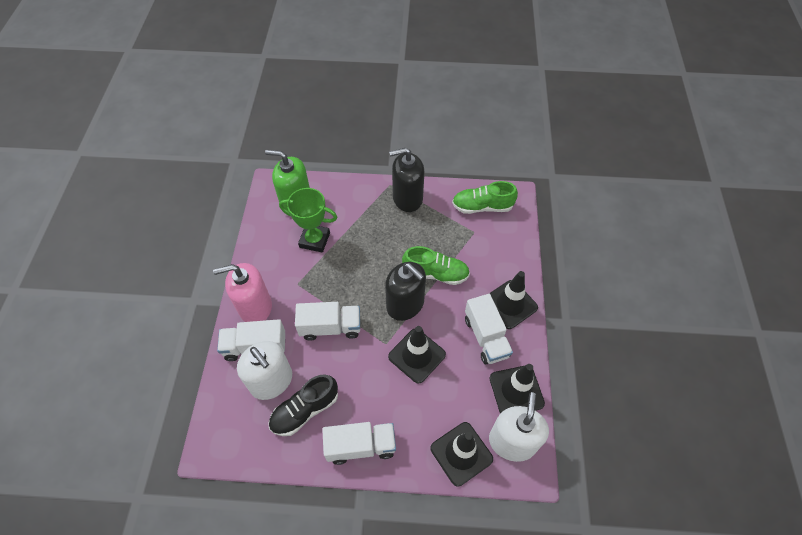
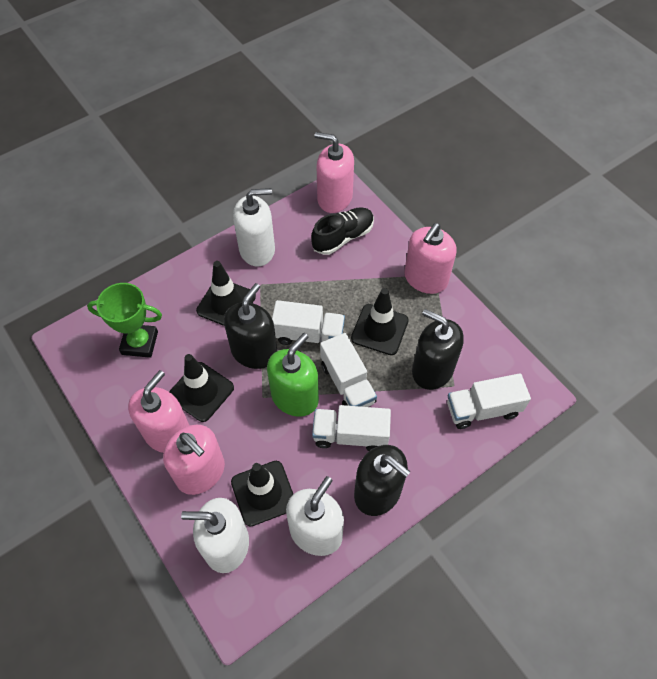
black soap dispenser: [385,262,426,321] [389,148,425,212] = 2 -> [224,283,277,369] [354,445,411,516] [412,309,464,390] = 3
green shoe: [402,246,470,285] [452,181,518,214] = 2 -> none = 0
pink soap dispenser: [213,263,272,322] = 1 -> [128,370,190,453] [163,425,225,495] [315,132,354,213] [404,223,457,294] = 4
white soap dispenser: [237,341,292,400] [489,392,549,462] = 2 -> [181,498,249,573] [233,188,275,267] [286,476,344,556] = 3

